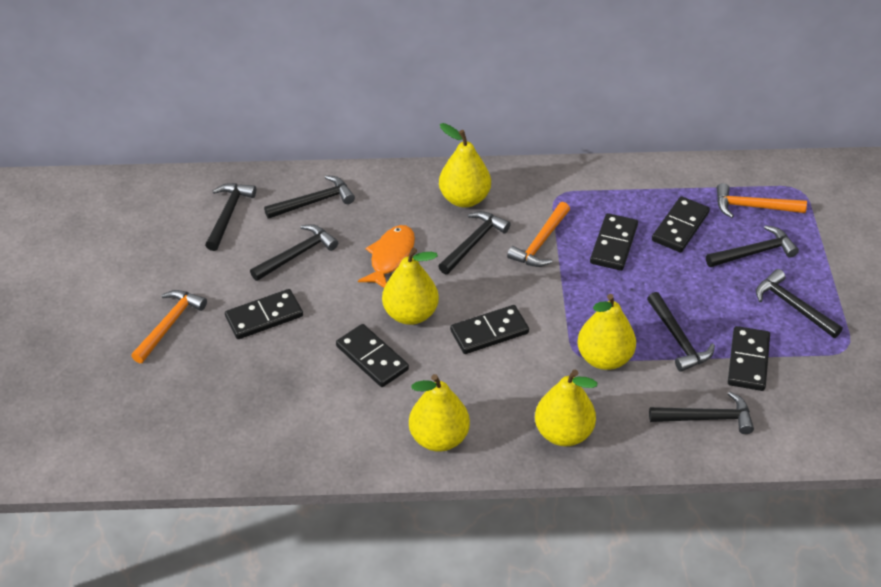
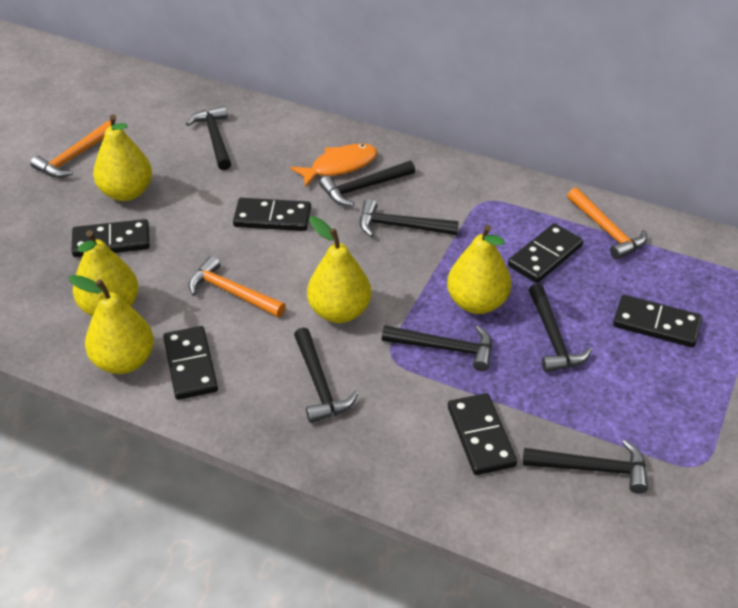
black hammer: [205,183,256,251] [250,224,338,281] [264,175,355,219] [438,211,511,274] [647,292,715,372] [649,392,754,434] [706,225,799,267] [756,269,843,338] = 8 -> [186,106,231,170] [294,327,358,423] [319,161,415,206] [360,199,459,237] [382,325,492,372] [523,440,648,494] [529,283,592,373] = 7

